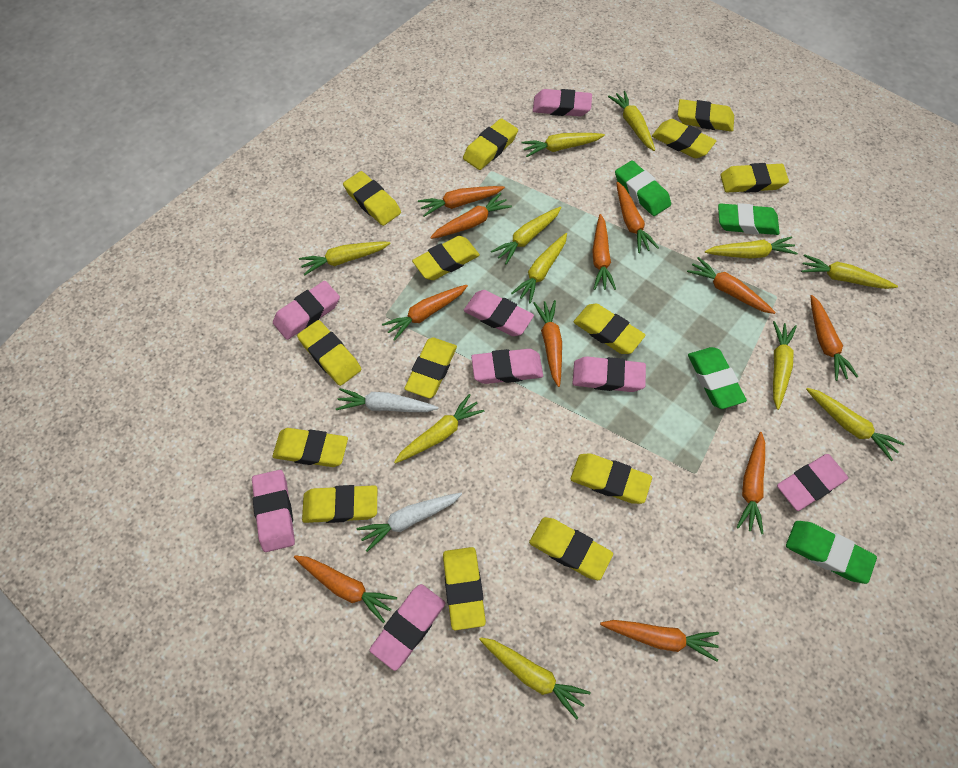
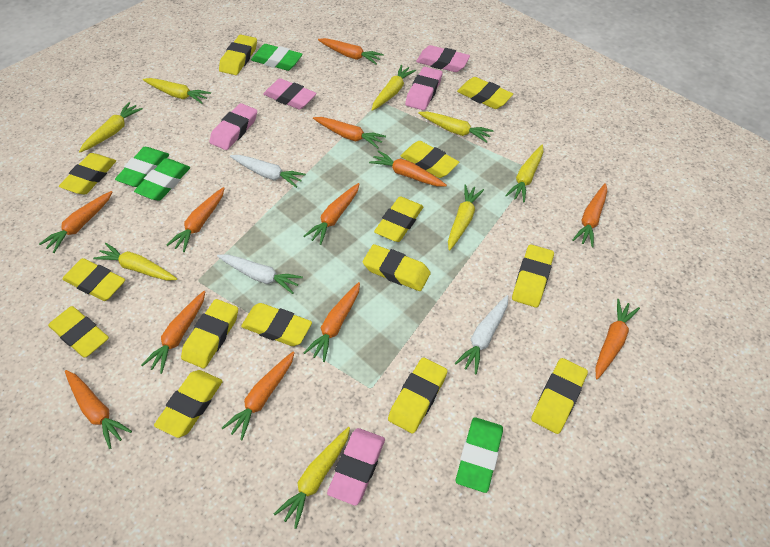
orange carrot: [294,555,397,623] [382,285,468,341] [418,186,505,217] [430,193,512,239] [533,300,562,387] [592,214,616,290] [600,620,719,661] [616,182,659,253] [687,257,776,314] [737,432,765,534] [810,295,858,381] = 11 -> [39,191,112,253] [65,370,132,449] [141,291,205,374] [167,187,225,252] [222,351,295,440] [304,183,359,245] [304,282,360,362] [313,117,386,148] [318,38,384,64] [369,150,447,187] [572,183,607,247] [595,299,640,380] = 12
pink eraser: [252,470,295,552] [273,281,340,340] [370,584,446,671] [464,290,534,336] [471,349,543,384] [533,89,592,117] [573,356,646,392] [777,454,848,511] = 8 -> [209,103,257,150] [263,78,317,110] [327,428,385,506] [405,67,443,110] [416,45,470,72] = 5
white carrot: [336,388,438,412] [357,493,462,552] = 2 -> [217,254,303,294] [230,155,306,188] [454,295,508,375] = 3
yellow carrot: [299,242,391,276] [394,394,484,464] [479,637,590,720] [491,206,562,264] [511,233,567,304] [521,133,605,157] [608,91,655,151] [705,236,798,259] [773,321,797,410] [801,254,898,289] [806,388,904,461] = 11 -> [79,102,143,152] [93,243,177,281] [143,78,211,104] [274,427,350,529] [372,65,416,111] [418,112,494,143] [448,184,484,251] [505,145,543,203] = 8

